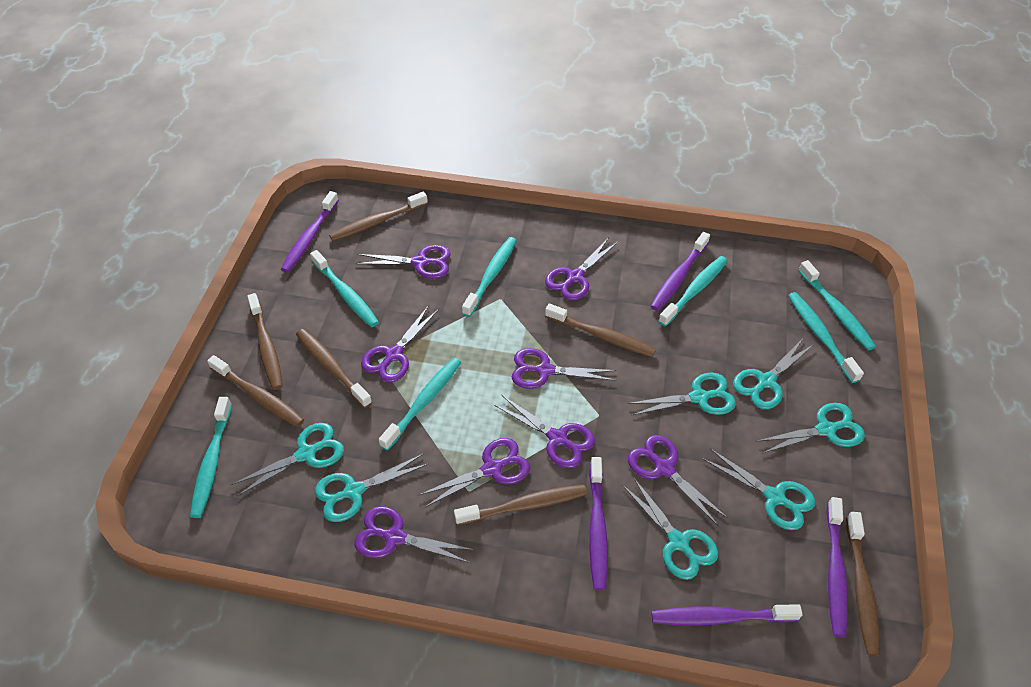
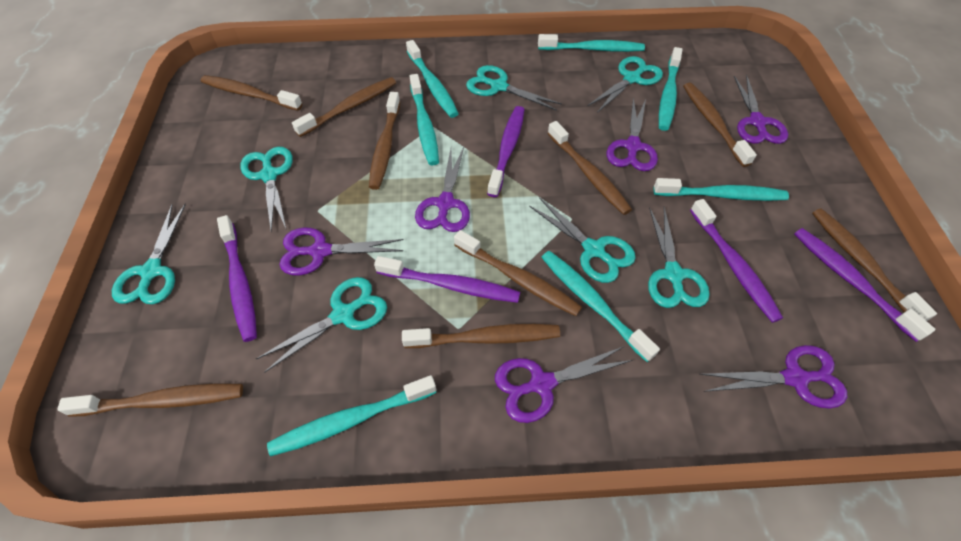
brown toothbrush: [207,355,304,427] [247,293,283,390] [296,329,372,408] [329,191,428,241] [454,484,587,525] [545,303,656,357] [846,512,880,656] = 7 -> [57,383,243,417] [201,75,302,111] [292,77,396,137] [369,92,400,190] [402,324,560,348] [454,230,582,316] [548,121,632,215] [683,83,757,167] [812,209,937,321] = 9
purple scissors: [354,506,474,563] [356,245,451,279] [361,305,439,382] [419,438,530,507] [494,395,595,468] [512,348,617,389] [545,238,618,301] [628,435,728,526] = 8 -> [279,227,403,276] [415,147,470,232] [495,346,633,423] [607,97,658,171] [700,345,847,408] [734,75,788,144] = 6

